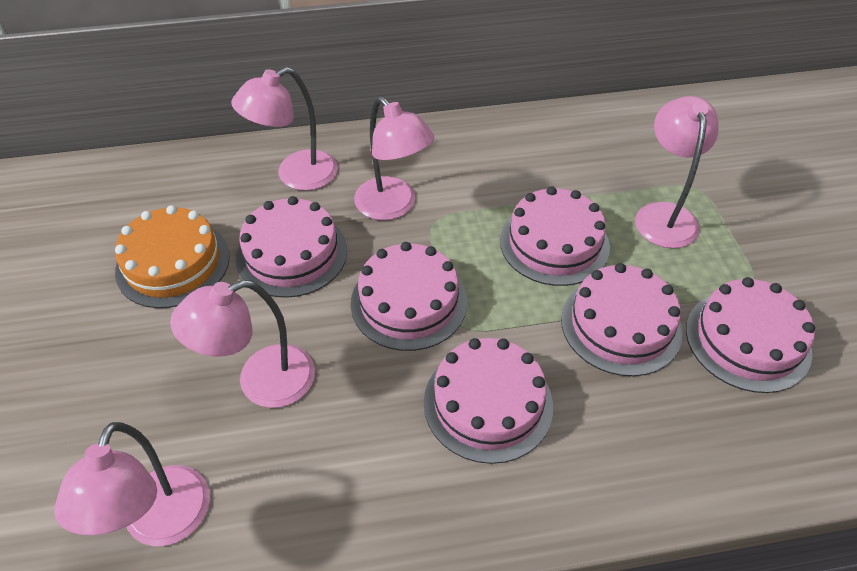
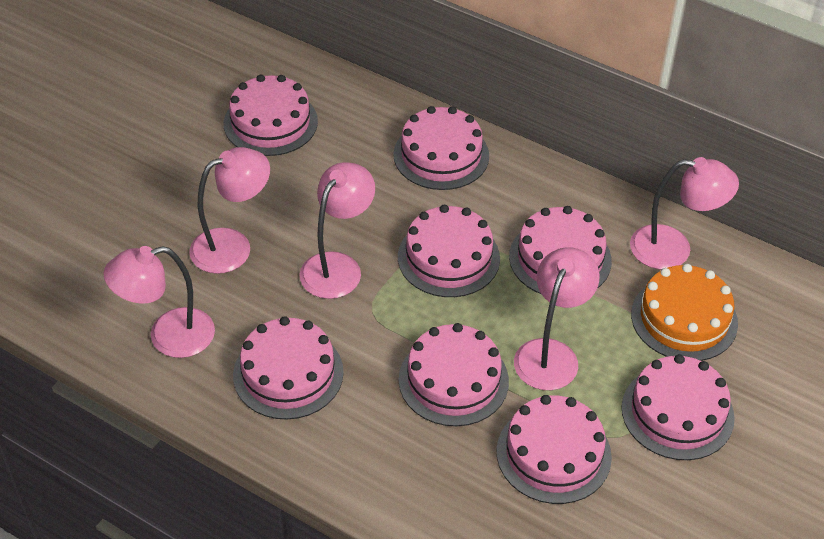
pink cake: [236,196,347,298] [351,242,467,351] [424,338,553,464] [500,186,610,286] [561,263,683,376] [686,277,815,393] = 6 -> [224,74,318,156] [233,316,344,420] [393,106,489,190] [398,205,500,297] [399,323,509,426] [497,395,612,504] [509,206,612,294] [622,354,735,460] = 8

